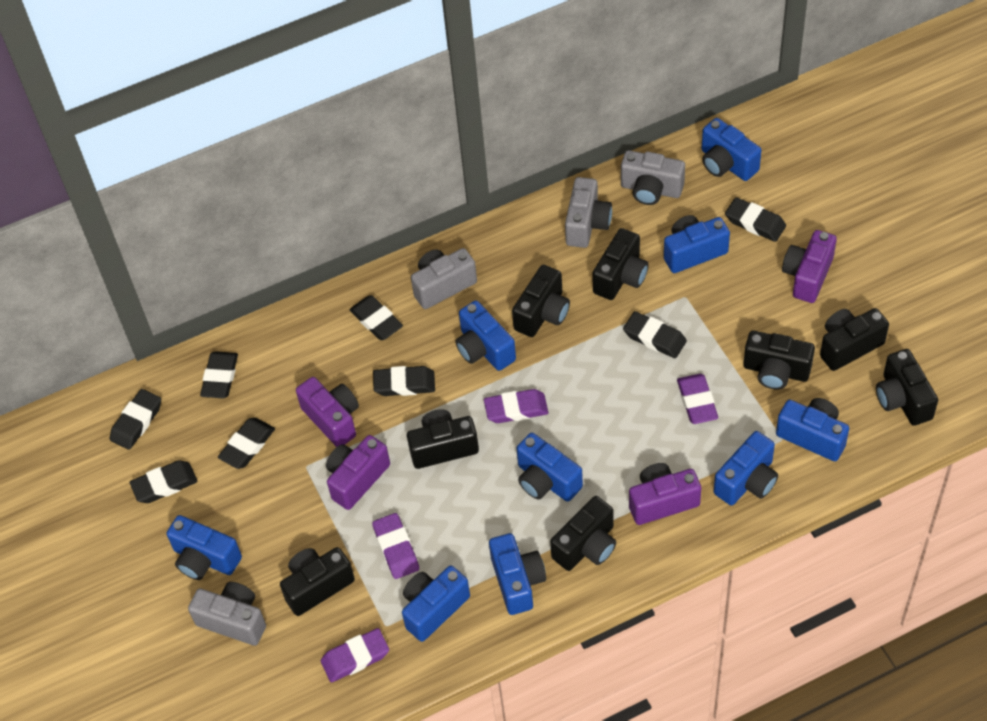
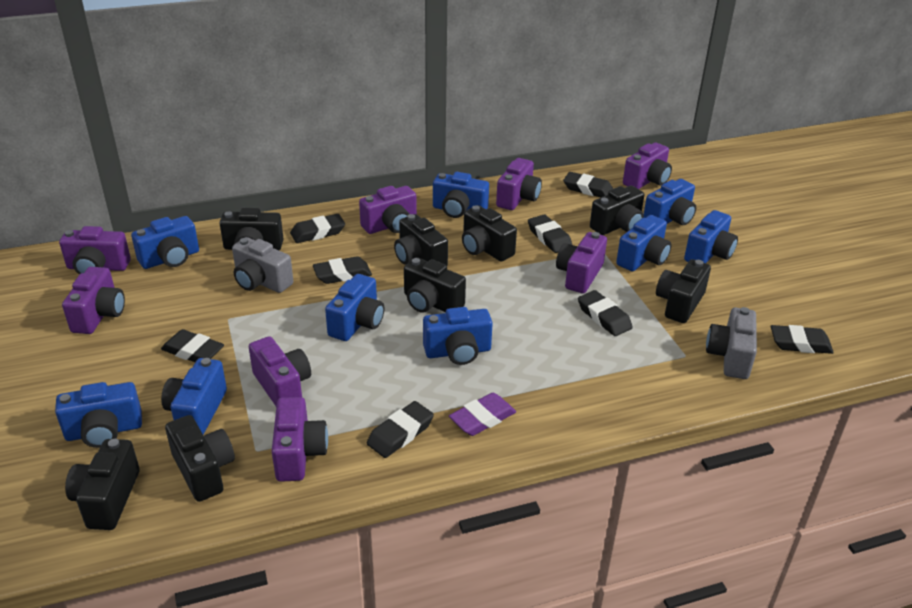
grey camera: [188,582,266,646] [411,248,477,309] [565,177,612,248] [621,150,685,205] = 4 -> [232,237,293,293] [706,307,757,379] = 2
purple camera: [296,377,359,447] [326,435,390,510] [629,463,701,525] [782,230,837,303] = 4 -> [59,226,131,274] [62,267,125,334] [249,336,311,406] [272,397,328,482] [359,186,417,234] [496,158,542,210] [556,232,607,293] [623,142,672,189] = 8
purple eraser: [321,628,389,682] [372,513,419,579] [484,389,548,423] [677,374,718,424] = 4 -> [449,393,516,436] = 1

